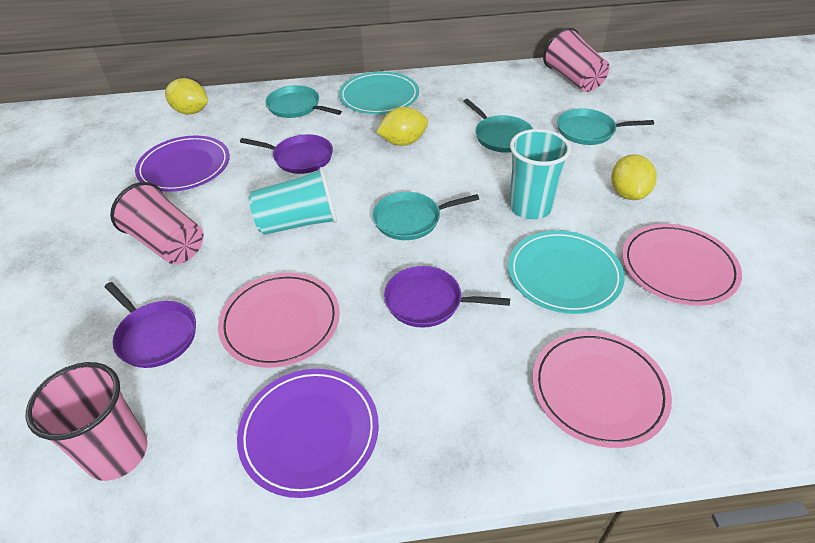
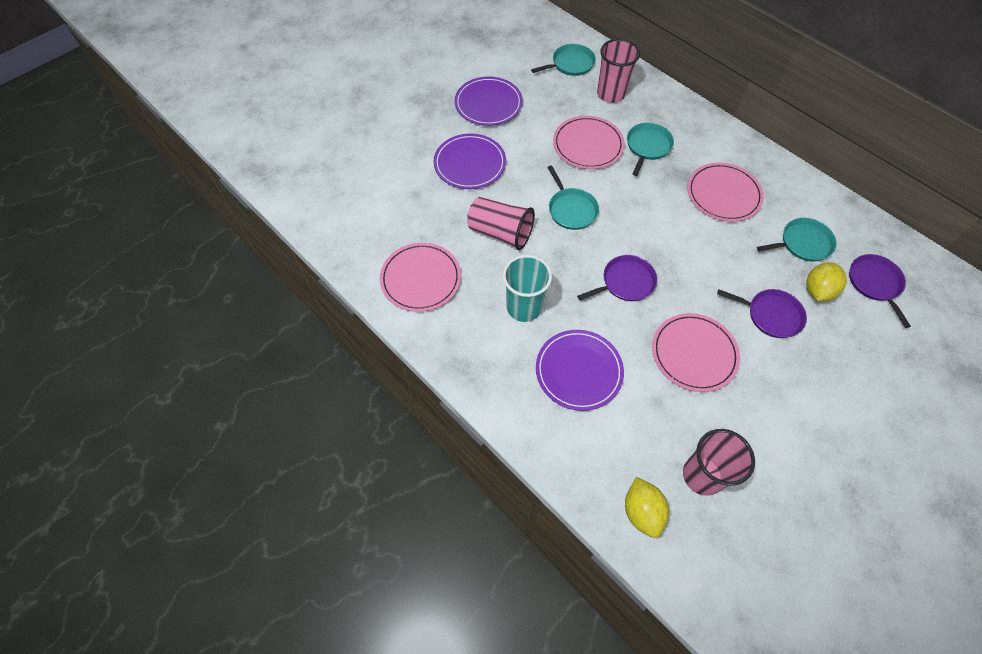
pink plate: [218,273,340,368] [532,331,672,448] [622,224,742,306] = 3 -> [380,243,461,312] [553,116,625,169] [652,313,740,392] [687,163,764,222] = 4
purple plate: [135,136,230,192] [237,369,379,498] = 2 -> [433,134,506,189] [454,77,523,126] [536,330,624,411] = 3
turquoise cup: [249,167,337,235] [509,129,571,219] = 2 -> [502,255,552,322] = 1
turquoise plate: [339,72,419,114] [508,230,624,314] = 2 -> none = 0
yellow lemon: [165,78,208,115] [376,107,428,146] [611,154,657,200] = 3 -> [625,477,669,538] [806,262,847,301] = 2

